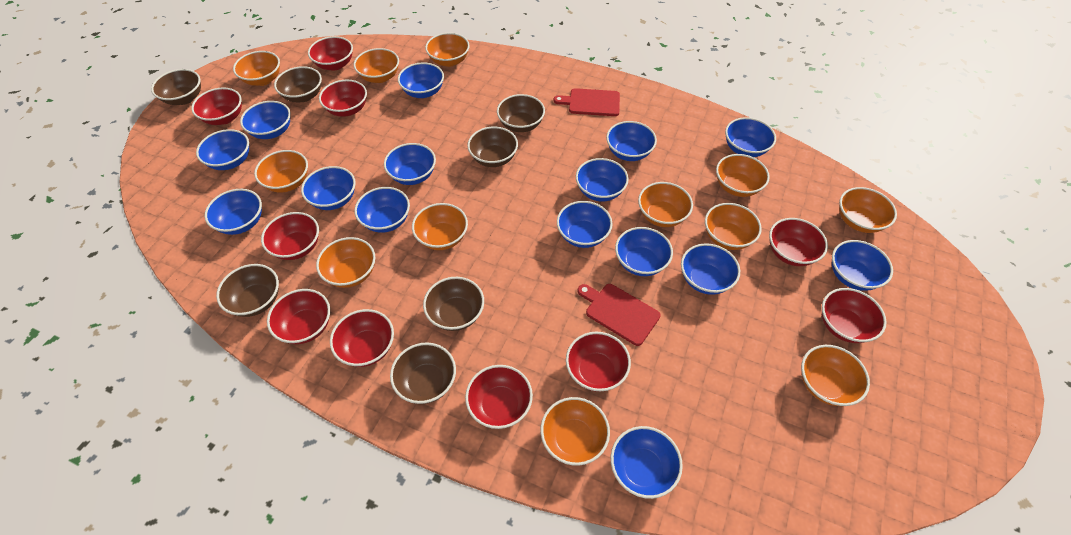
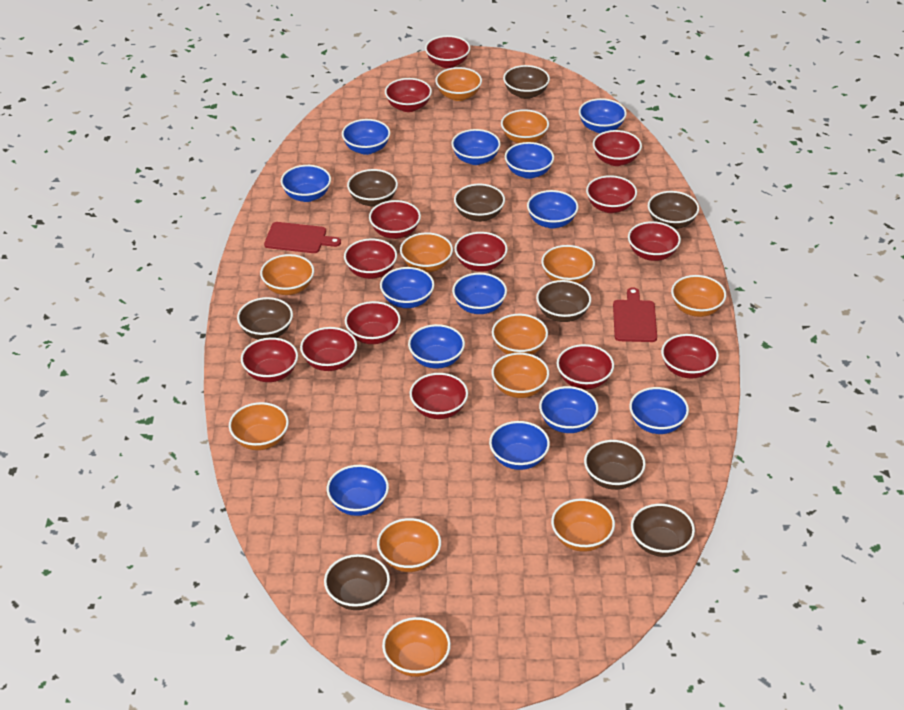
blue bowl: [196,129,249,170] [205,189,262,235] [240,101,291,139] [301,166,356,210] [354,187,410,233] [384,143,436,185] [398,62,444,98] [557,201,613,248] [576,158,629,202] [606,121,657,161] [611,426,683,499] [615,227,673,276] [681,243,740,295] [725,117,776,157] [832,240,893,291] = 15 -> [281,165,331,202] [327,465,389,516] [342,119,390,155] [380,267,434,308] [408,324,465,369] [451,129,501,165] [452,273,507,314] [489,421,550,470] [505,142,554,179] [527,190,579,228] [539,386,599,433] [579,98,627,133] [629,387,689,434] = 13
brown bowl: [151,69,201,105] [216,264,279,317] [274,66,322,102] [390,343,456,404] [423,277,484,331] [467,126,518,167] [497,94,545,132] = 7 -> [237,297,293,340] [324,554,390,610] [347,169,398,207] [454,184,505,222] [503,65,550,99] [536,280,591,322] [584,440,646,490] [631,504,695,557] [648,191,699,229] = 9
red bowl: [191,87,242,125] [261,212,319,260] [267,289,330,344] [308,36,353,71] [319,80,367,117] [330,309,394,367] [465,365,533,429] [566,332,631,392] [769,218,828,266] [822,288,887,343] = 10 -> [241,337,298,382] [300,327,357,371] [344,239,397,279] [345,301,401,344] [369,200,421,239] [385,78,432,112] [410,373,468,419] [425,35,470,68] [454,232,508,272] [557,344,614,389] [586,175,637,213] [593,130,642,166] [628,221,681,261] [661,334,719,378] = 14

